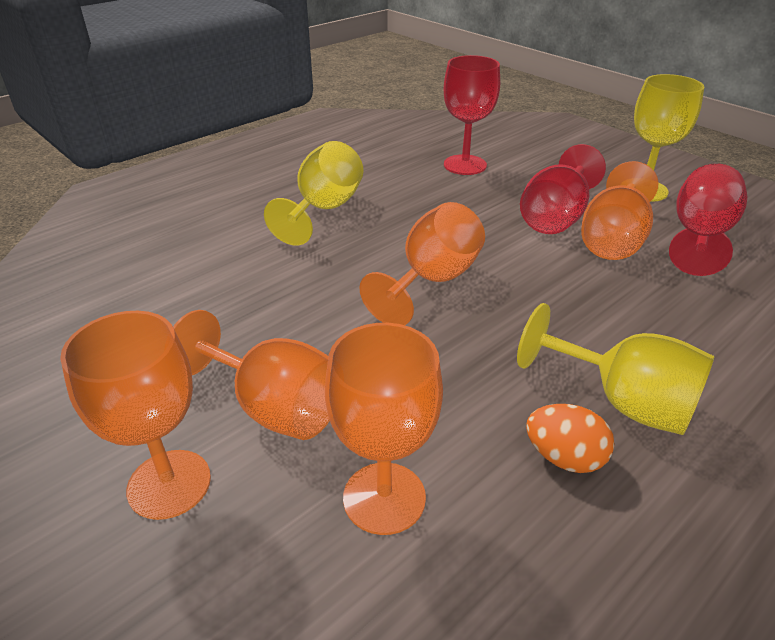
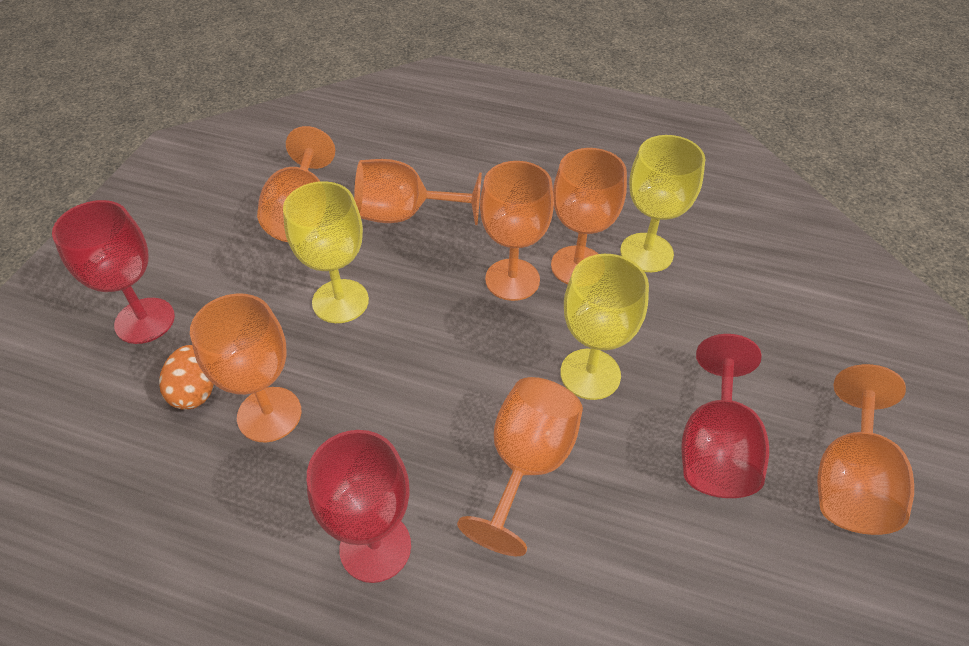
orange goblet: [60,311,211,520] [173,310,330,440] [325,323,443,535] [359,202,485,325] [581,161,658,260] = 5 -> [190,293,302,442] [257,126,335,242] [354,159,482,225] [457,377,583,556] [480,161,554,301] [551,148,627,284] [817,364,914,535] = 7

